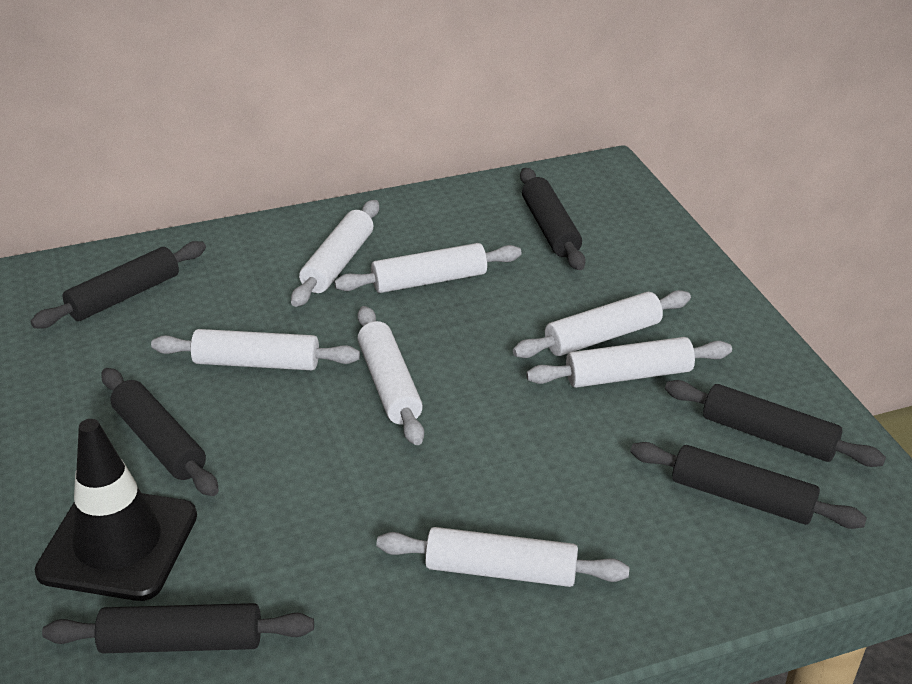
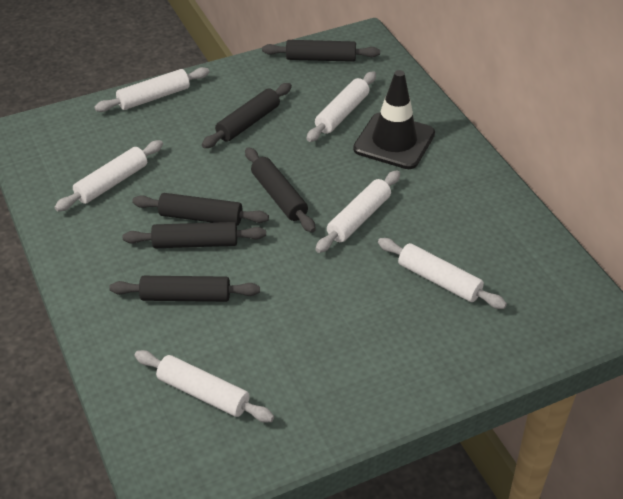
white rolling pin: [151,329,360,370] [291,200,379,307] [334,243,522,293] [358,306,424,445] [376,527,629,587] [513,290,691,358] [526,337,732,388] = 7 -> [55,140,163,211] [94,67,209,112] [134,350,274,423] [307,71,376,142] [315,170,400,253] [378,238,507,309] = 6

